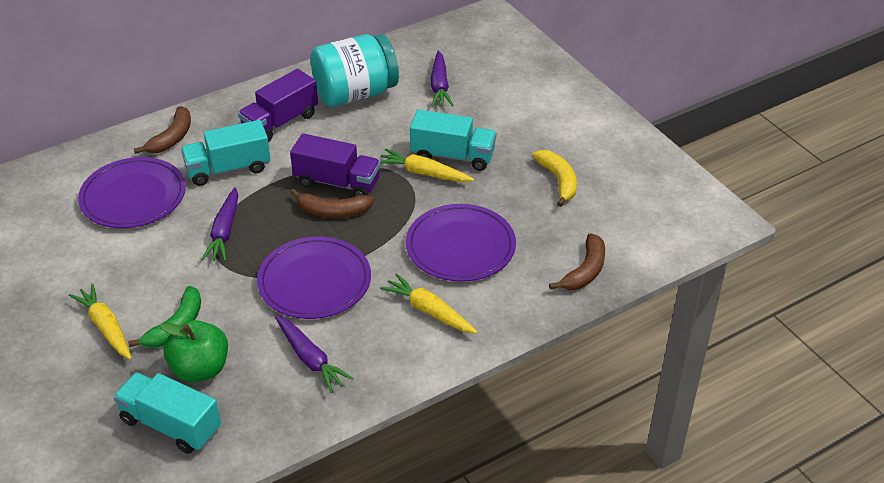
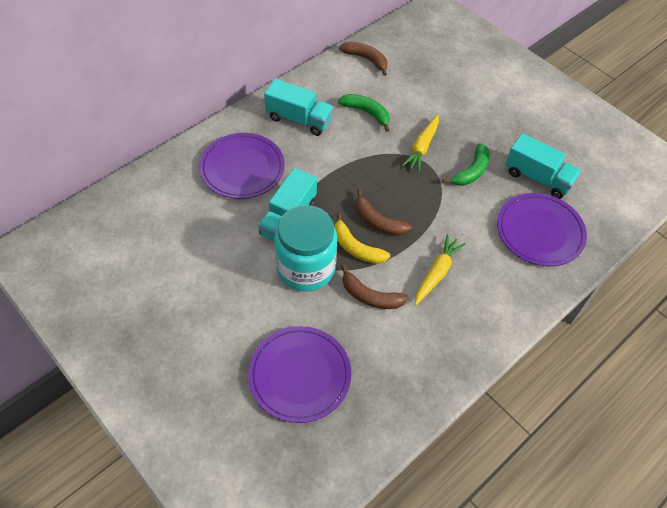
green apple: [159,320,228,382] = 1 -> none = 0
green banana: [128,286,201,348] = 1 -> [338,94,390,132] [443,143,489,186] = 2
purple carrot: [201,187,238,261] [275,315,354,393] [430,51,454,107] = 3 -> none = 0
purple truck: [238,69,318,142] [290,133,381,197] = 2 -> none = 0
yellow carrot: [69,284,132,359] [380,148,474,182] [380,273,478,334] = 3 -> [402,114,439,172] [415,235,466,305] = 2

